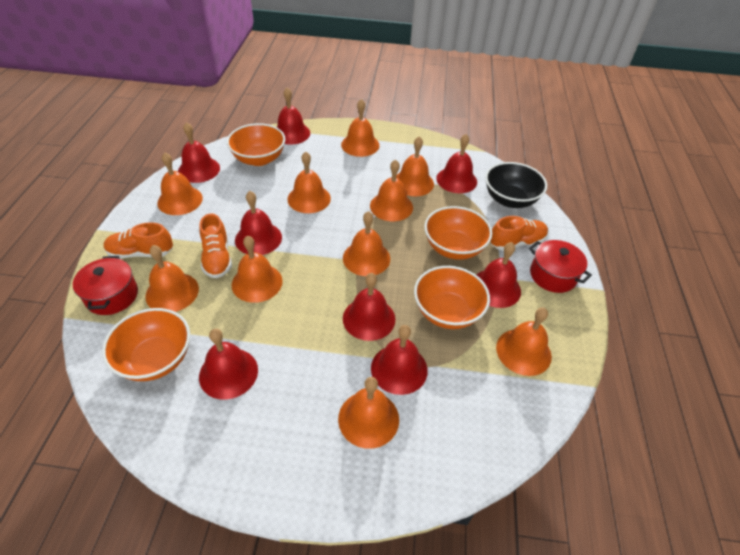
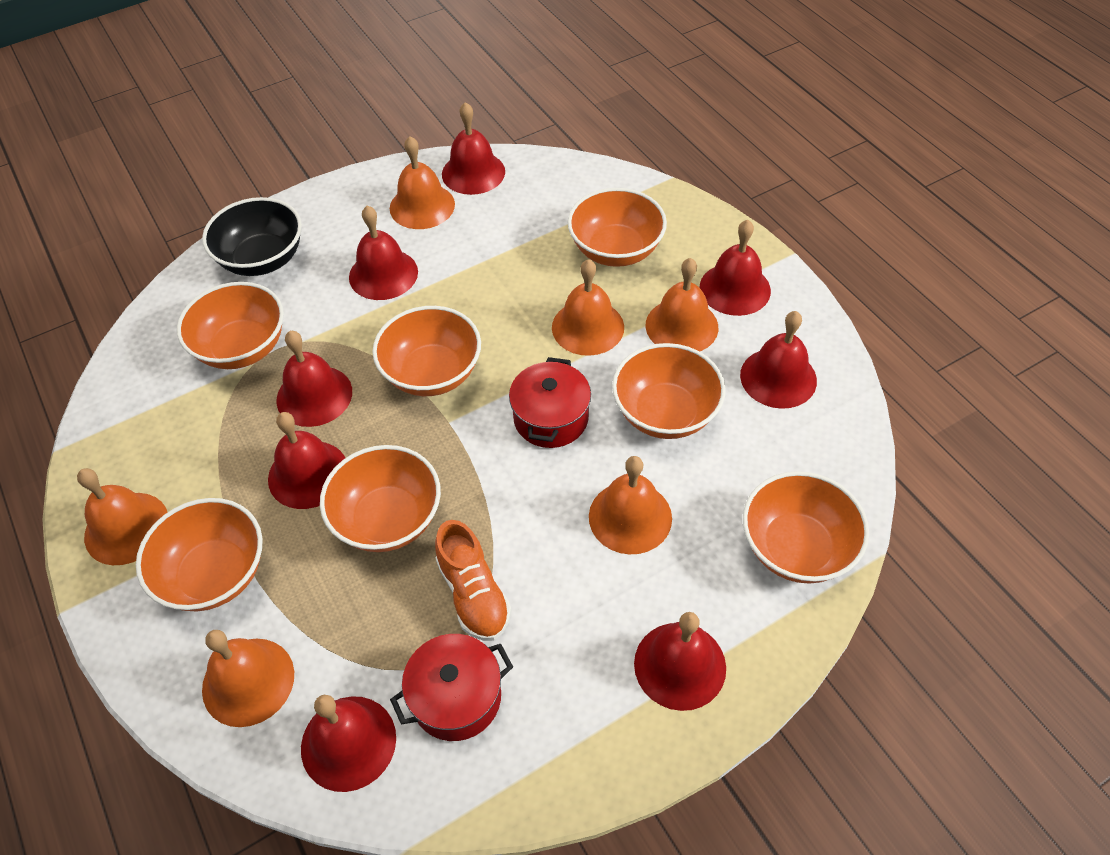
orange bell: [145,245,199,312] [157,153,203,215] [232,236,283,303] [287,151,331,213] [338,377,399,449] [341,99,380,157] [343,211,390,276] [370,159,413,221] [396,136,434,196] [496,307,552,376] = 10 -> [77,468,168,565] [202,630,294,727] [390,136,455,229] [552,259,624,356] [589,456,672,554] [646,258,718,352] = 6
orange bowl: [102,308,190,381] [227,123,285,166] [414,266,490,329] [424,206,492,260] = 4 -> [136,498,263,611] [177,282,284,369] [320,445,441,552] [373,306,481,396] [568,188,667,267] [612,343,726,439] [743,471,869,584] = 7
orange shoe: [104,222,173,259] [199,214,232,278] [490,216,548,251] = 3 -> [435,520,512,641] = 1

